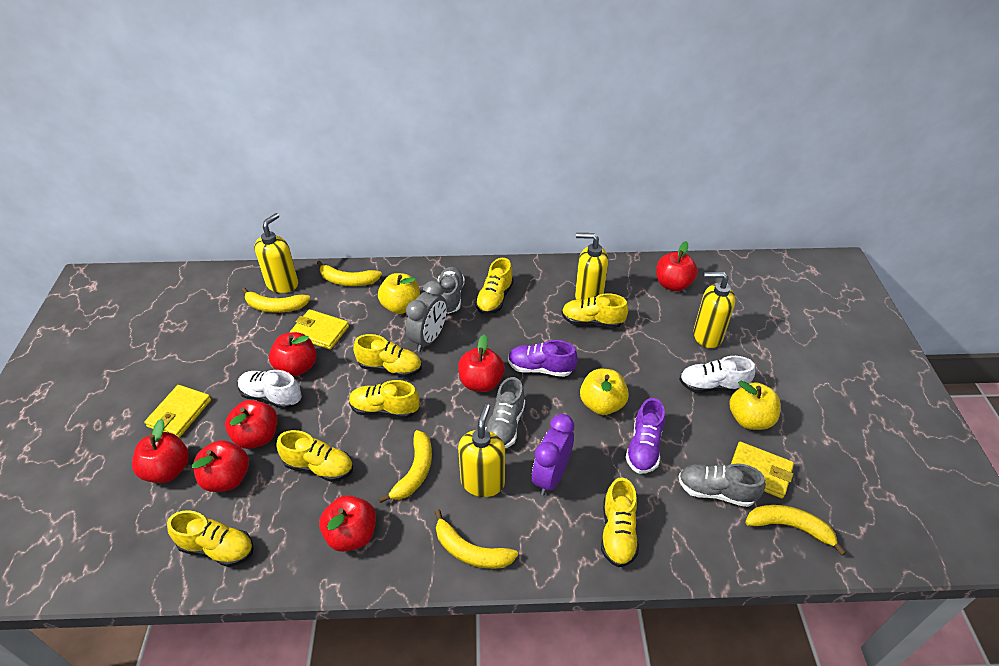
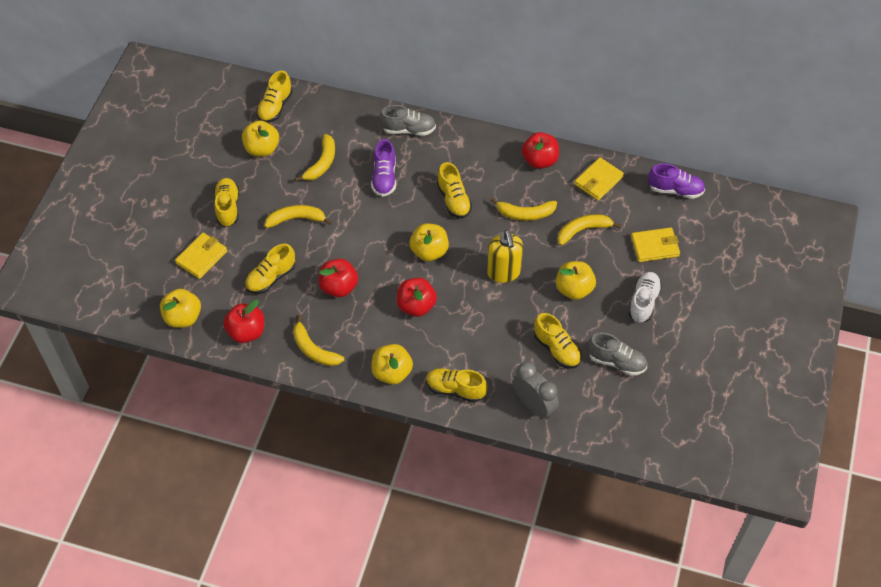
grey shoe: [438,267,465,314] [485,377,525,448] [678,463,766,507] = 3 -> [379,105,436,136] [587,333,647,376] = 2
purple clock: [532,414,574,495] = 1 -> none = 0
red apple: [132,419,189,483] [192,440,249,492] [225,400,277,449] [269,332,316,377] [319,495,376,552] [458,334,505,392] [656,241,698,291] = 7 -> [223,300,264,343] [318,259,358,297] [397,278,437,317] [522,132,559,169] = 4
white shoe: [238,370,302,409] [679,356,755,393] = 2 -> [628,272,662,323] = 1
yellow apple: [378,273,420,314] [580,369,629,415] [729,381,781,430] = 3 -> [160,289,201,328] [242,120,279,157] [371,344,413,385] [410,223,449,261] [556,261,596,300] = 5
yellow shoe: [167,510,254,567] [276,430,353,482] [349,380,419,418] [353,334,422,377] [475,258,513,314] [562,293,628,328] [601,477,639,567] = 7 -> [214,178,239,227] [245,244,295,294] [256,70,293,123] [426,368,488,403] [437,162,472,218] [534,313,582,369] = 6
yellow soap dispenser: [254,213,298,293] [458,404,505,497] [575,233,608,300] [693,272,735,348] = 4 -> [487,230,523,283] = 1

